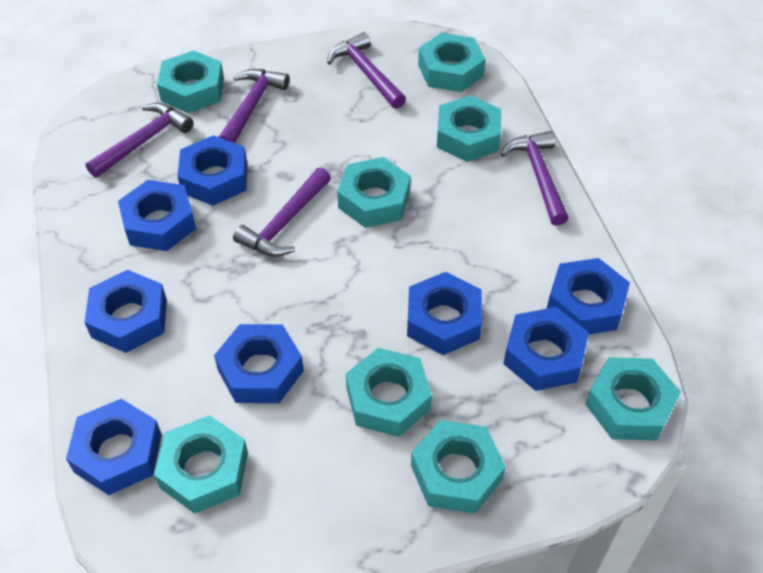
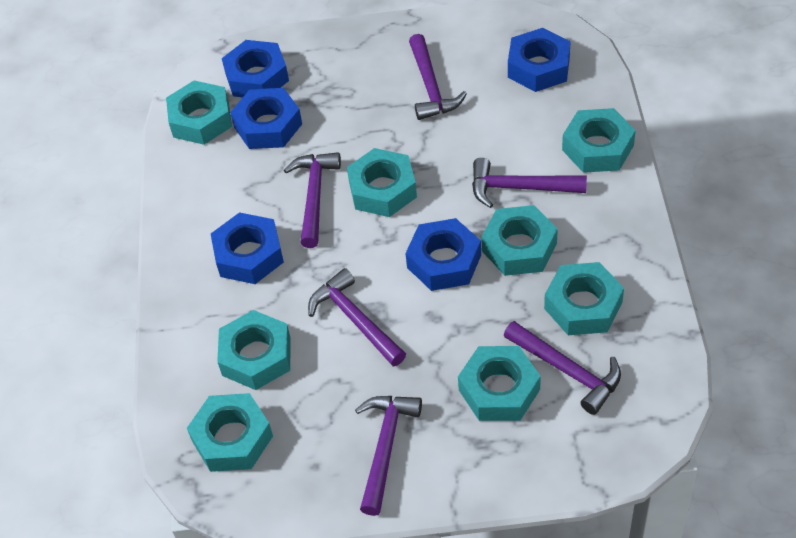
blue nut: [66,399,162,495] [84,270,167,353] [118,180,196,251] [177,135,247,206] [214,324,304,403] [407,272,482,355] [503,307,589,391] [547,258,630,335] = 8 -> [211,212,284,284] [222,40,289,97] [230,88,302,149] [405,218,481,291] [508,28,570,92] = 5
purple hammer: [86,103,193,178] [219,69,289,143] [233,167,331,257] [327,32,406,109] [501,131,569,226] = 5 -> [284,152,341,248] [308,268,406,367] [355,396,422,516] [409,34,467,120] [472,158,587,208] [504,321,621,415] = 6

